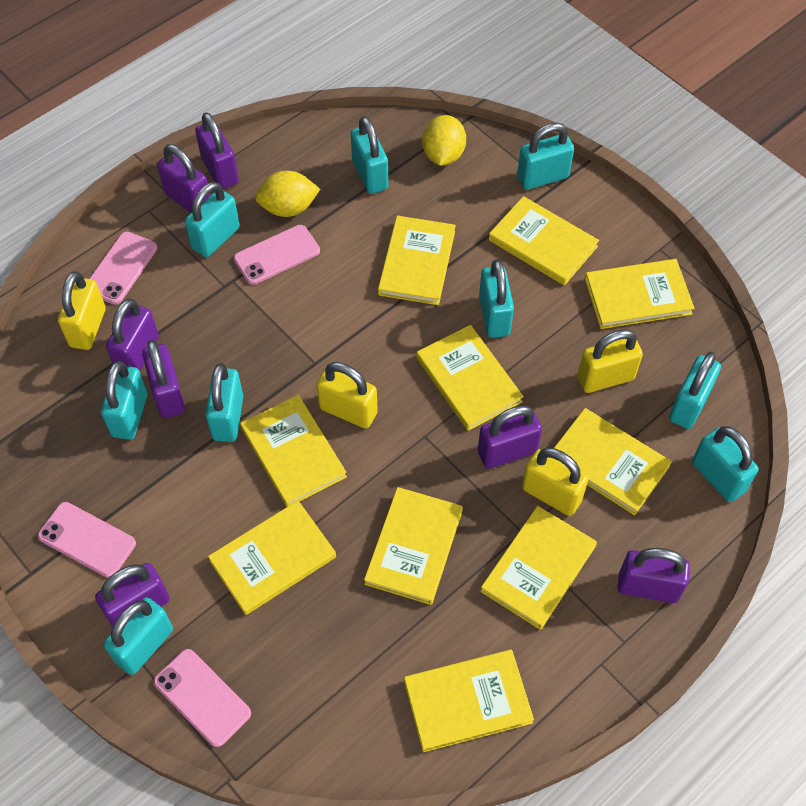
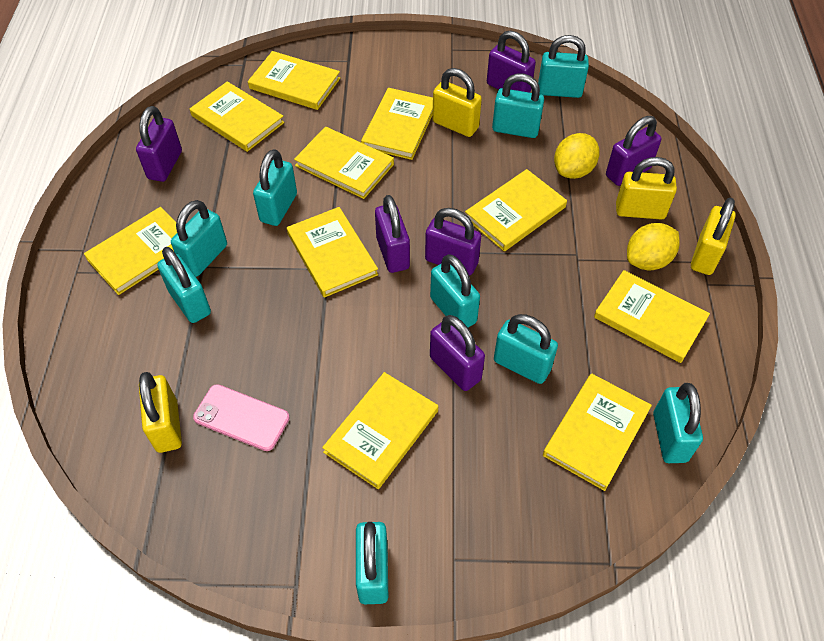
pink phone: [38,502,136,578] [89,232,158,305] [154,649,251,747] [234,225,320,285] = 4 -> [193,384,290,451] = 1
purple padlock: [95,563,170,627] [106,299,159,371] [142,340,185,418] [157,144,210,213] [195,112,239,189] [478,405,542,469] [617,548,690,603] = 7 -> [136,106,182,182] [375,195,410,273] [425,208,481,276] [430,315,485,391] [487,31,536,93] [606,116,661,186] = 6

